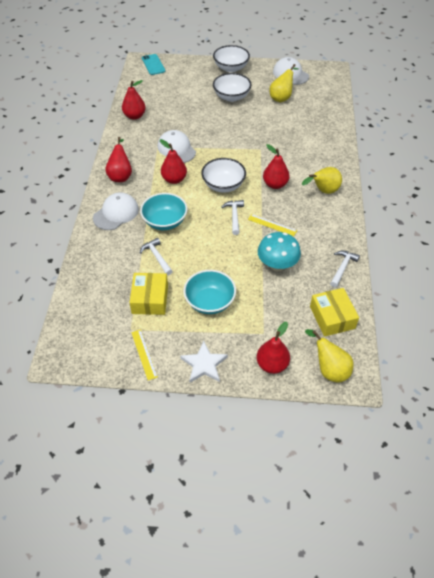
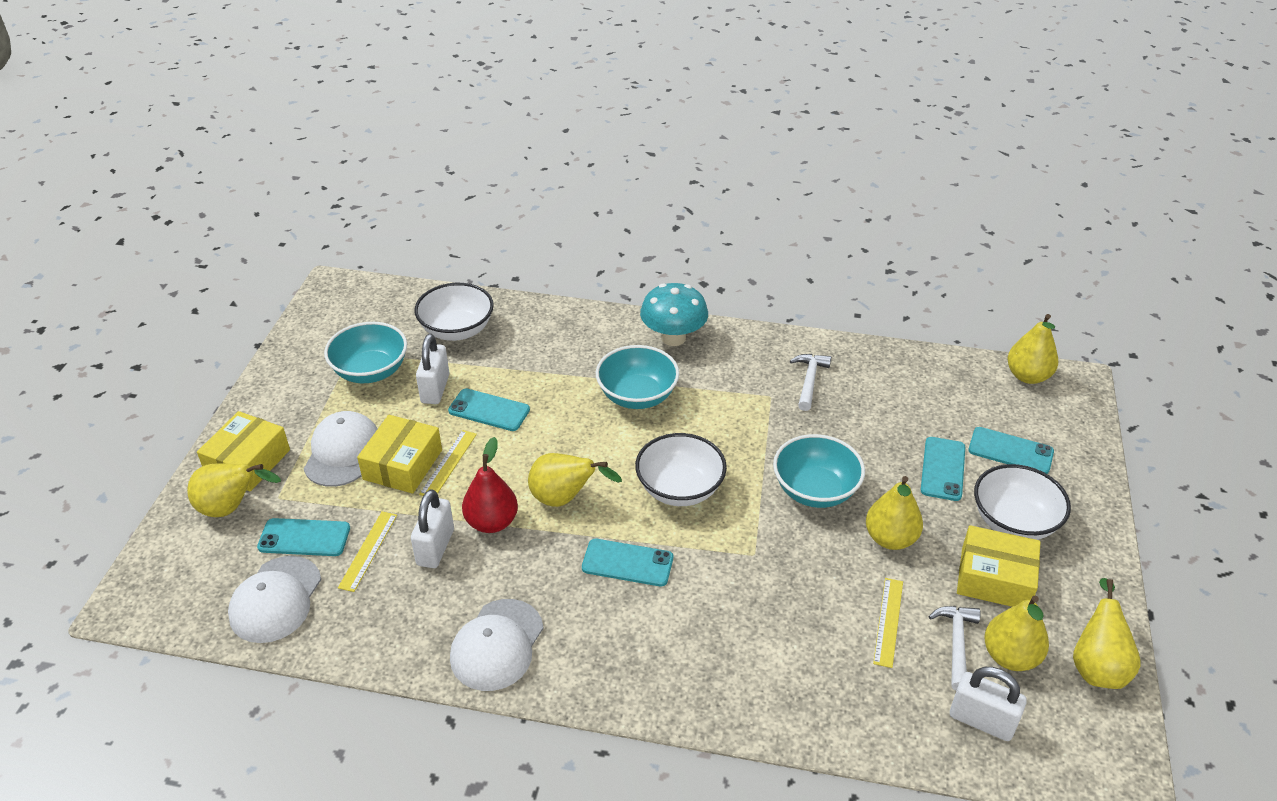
red pear: [105,137,132,182] [122,80,146,120] [160,139,187,184] [257,322,290,374] [263,144,290,189] = 5 -> [462,437,518,533] = 1
turquoise bowl: [140,193,187,230] [183,270,236,314] = 2 -> [324,322,407,383] [596,345,680,409] [773,434,865,508] = 3
turquoise phone: [142,54,165,75] = 1 -> [257,518,350,556] [448,389,530,431] [582,539,673,586] [921,437,965,501] [968,427,1054,474] = 5
white hammer: [140,238,173,275] [222,200,244,235] [330,251,360,287] = 3 -> [790,354,831,411] [929,606,981,691] = 2
white padlock: none = 0 -> [411,489,454,568] [416,334,449,404] [950,667,1027,741] = 3
white star: [180,341,228,383] = 1 -> none = 0
yellow box: [129,273,168,315] [310,288,359,337] = 2 -> [197,411,290,492] [357,415,442,494] [957,525,1040,607] = 3
yellow pear: [269,64,298,102] [302,167,342,194] [305,329,354,383] = 3 -> [187,463,281,517] [528,453,622,507] [866,476,923,550] [984,596,1049,671] [1007,314,1058,384] [1073,578,1140,689] = 6
yellow ruler: [131,330,158,380] [248,214,297,236] = 2 -> [338,511,397,592] [419,430,477,496] [873,578,903,668] = 3

